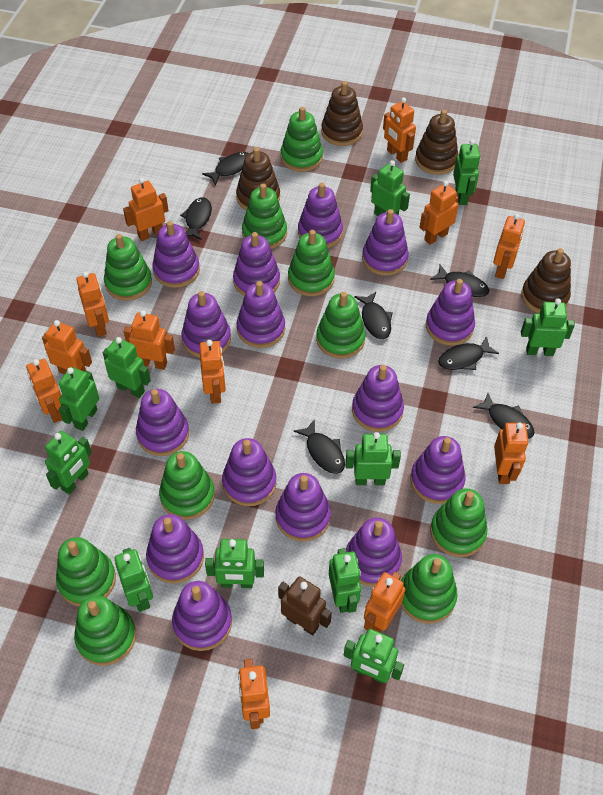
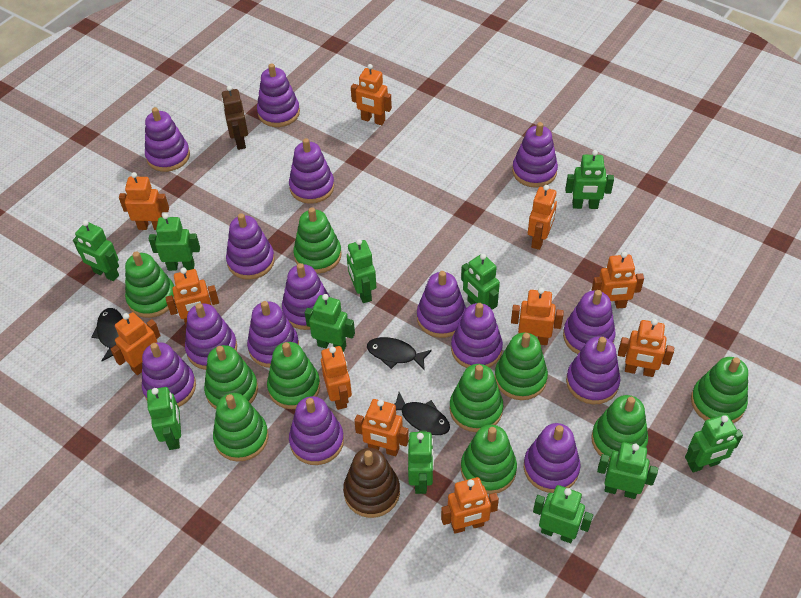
black fish: [180,197,212,240] [202,152,249,186] [293,419,345,474] [354,292,393,339] [430,265,489,297] [438,336,499,370] [473,393,534,439] = 7 -> [91,308,123,361] [367,337,432,371] [394,392,450,435] = 3
brown stacking toy: [236,147,280,210] [321,81,363,146] [415,110,458,175] [521,248,571,313] = 4 -> [343,448,400,518] = 1
orange robot: [26,359,62,423] [42,320,92,374] [76,272,109,337] [123,178,169,241] [124,310,175,370] [200,340,226,404] [238,659,270,729] [364,572,405,632] [383,97,416,163] [420,181,459,245] [493,214,525,279] [494,422,528,484] = 12 -> [111,312,161,375] [119,172,169,230] [166,268,219,325] [321,346,352,410] [351,64,392,125] [354,399,409,456] [441,477,499,534] [511,287,564,345] [528,185,557,250] [591,252,644,309] [618,319,674,377] = 11

